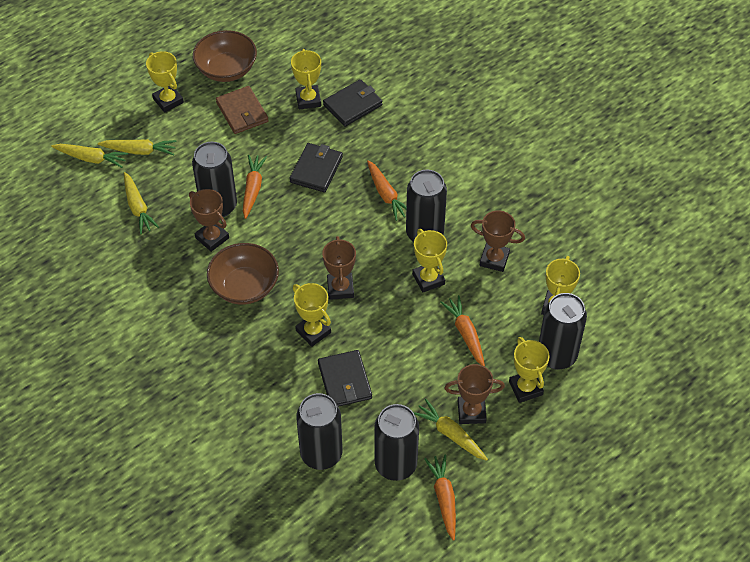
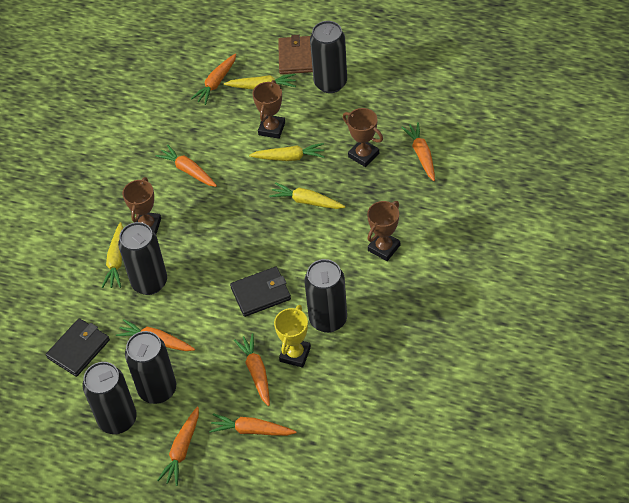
black wallet: [290,143,343,192] [318,350,372,407] [323,79,383,127] = 3 -> [46,318,110,377] [230,267,291,317] = 2
brown bowl: [193,30,257,82] [207,243,279,305] = 2 -> none = 0
orange carrot: [243,155,267,219] [367,160,407,221] [424,454,456,541] [440,295,485,367] = 4 -> [116,319,195,351] [156,144,217,187] [157,407,199,486] [191,53,236,105] [209,413,297,436] [234,333,270,406] [401,122,435,181] = 7
yellow trophy: [146,51,184,112] [291,49,321,110] [293,283,331,347] [412,229,447,293] [509,337,550,403] [541,256,580,315] = 6 -> [274,305,311,368] = 1

